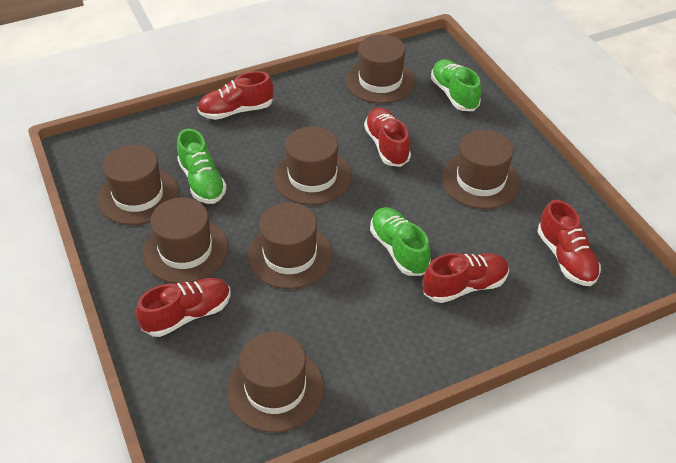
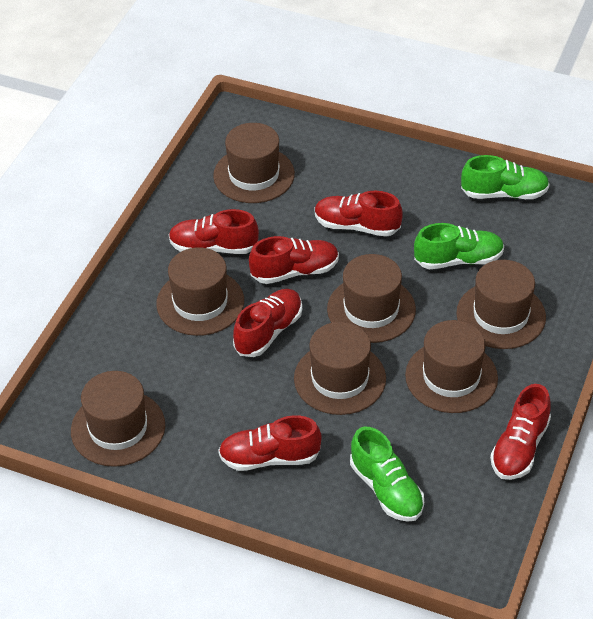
red shoe: [136,278,231,337] [197,71,273,120] [364,108,411,167] [423,253,509,303] [538,200,601,286] = 5 -> [169,209,259,254] [218,415,322,471] [233,289,302,357] [249,236,339,284] [315,191,402,237] [490,384,551,480] = 6

